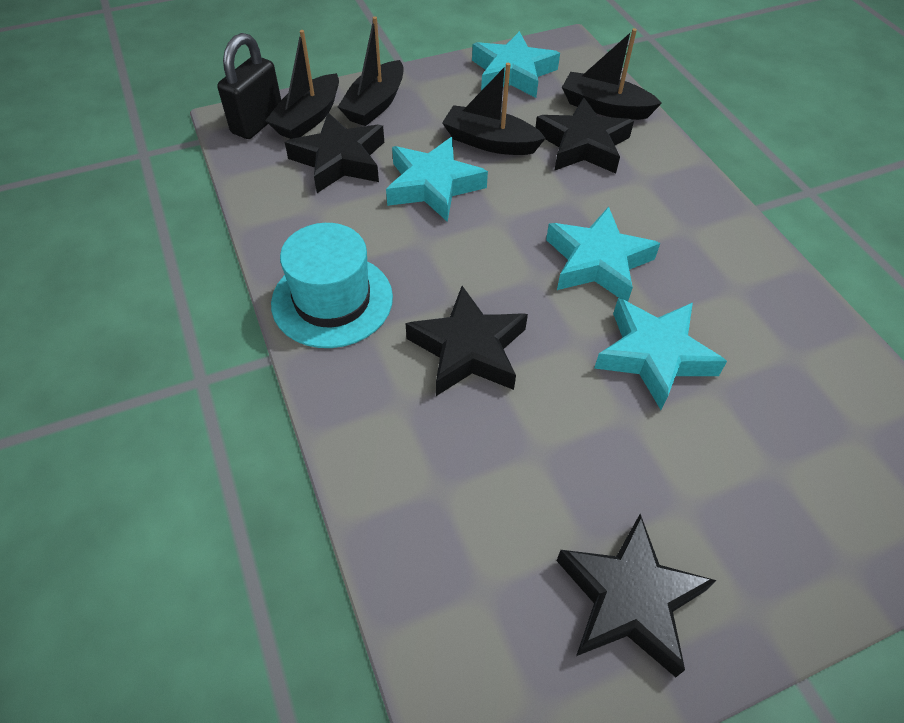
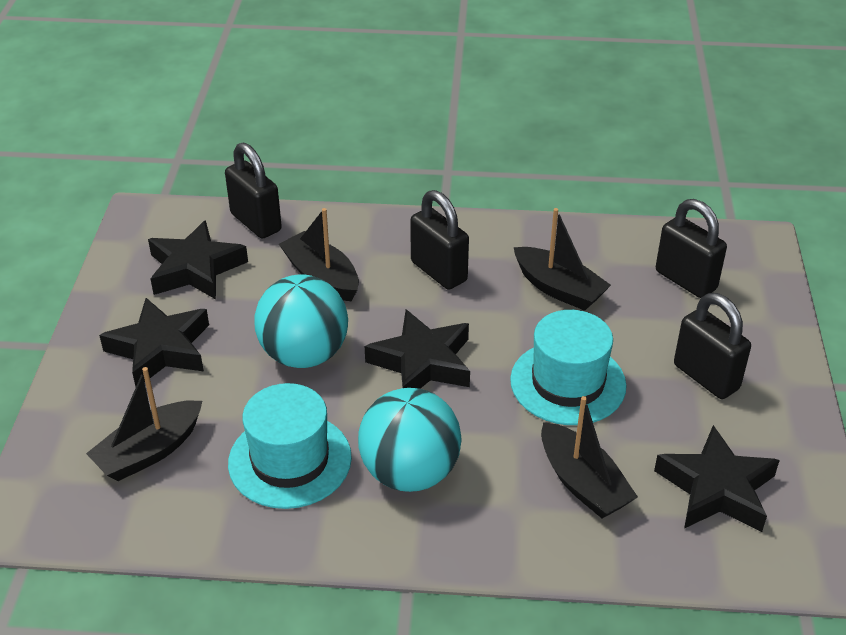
black padlock: [217,33,281,139] = 1 -> [225,143,282,239] [410,190,469,290] [656,199,727,298] [674,293,751,399] = 4
turquoise ball: none = 0 -> [254,274,348,368] [358,388,462,492] = 2
turquoise hat: [271,223,393,348] = 1 -> [228,383,352,509] [510,310,627,425] = 2
turquoise star: [386,137,488,222] [472,31,560,98] [546,206,660,302] [594,298,727,410] = 4 -> none = 0

